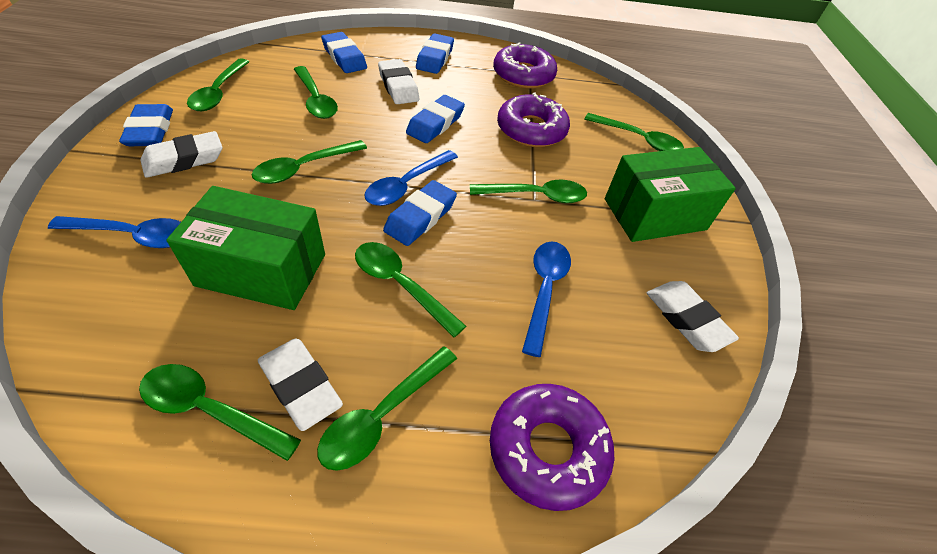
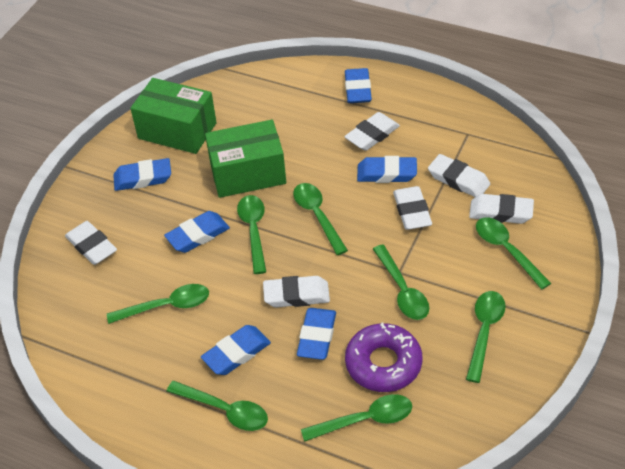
blue eraser: [119,104,173,146] [321,32,367,73] [383,180,457,246] [406,95,465,143] [416,33,454,74] = 5 -> [113,158,171,191] [164,211,230,253] [201,325,271,375] [297,308,336,360] [345,68,372,103] [357,156,417,183] = 6
blue spoon: [48,216,181,248] [364,150,458,206] [522,242,571,357] = 3 -> none = 0
purple donut: [490,384,614,511] [493,42,557,89] [497,92,570,147] = 3 -> [345,323,422,392] = 1
white eraser: [140,131,222,178] [258,339,343,431] [378,59,419,104] [647,281,739,352] = 4 -> [65,221,117,265] [263,276,330,308] [344,112,400,151] [393,186,432,230] [428,154,490,197] [469,194,534,224] = 6

